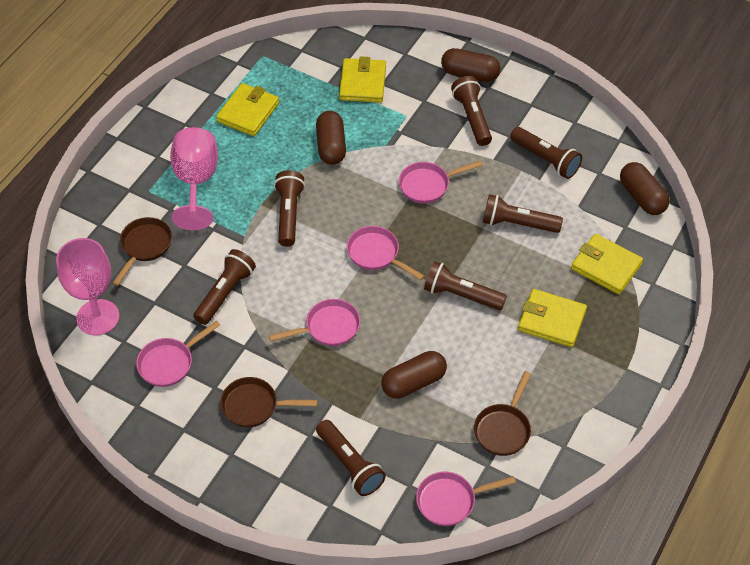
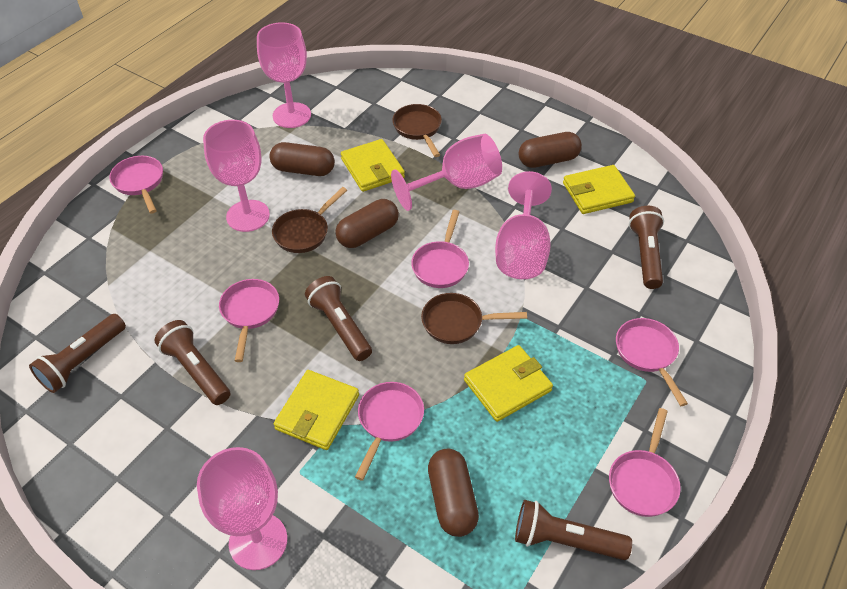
brown flashlight: [193,249,256,325] [274,170,305,247] [316,420,386,496] [424,261,507,310] [451,76,492,146] [483,194,563,233] [510,127,582,179] = 7 -> [29,314,126,393] [154,320,230,405] [305,276,372,361] [515,500,632,560] [629,206,664,289] = 5
pink goblet: [56,238,119,336] [170,127,218,230] = 2 -> [197,447,287,570] [203,120,270,232] [257,22,311,128] [391,134,502,211] [495,171,552,279] = 5
pink pan: [136,320,220,387] [269,299,360,346] [347,226,425,280] [399,161,482,204] [416,472,516,526] = 5 -> [109,156,163,214] [219,279,279,362] [355,382,424,481] [411,210,469,288] [609,408,681,517] [616,318,688,406] = 6

